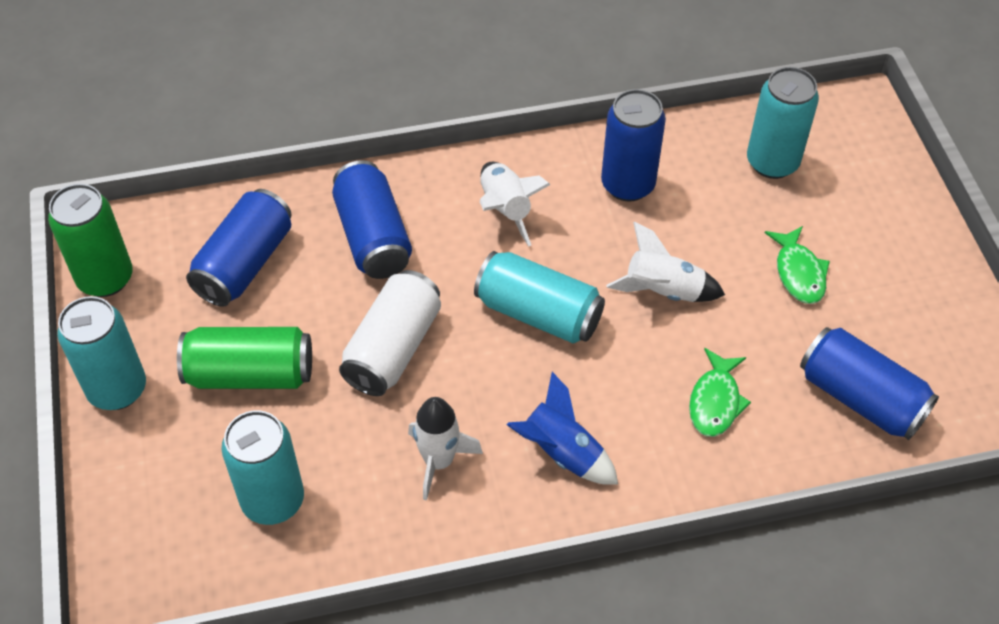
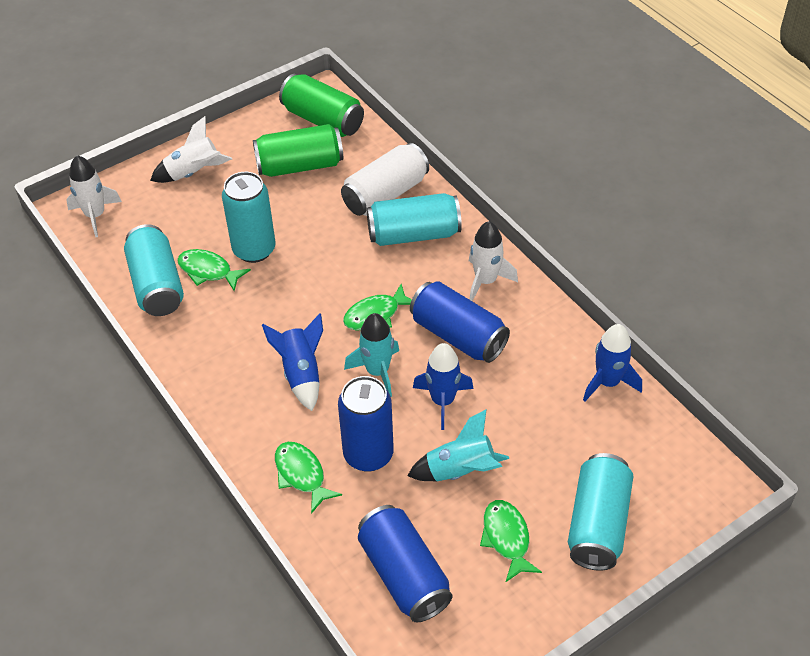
blue can: [186,189,292,307] [332,160,412,279] [601,89,666,201] [800,327,939,440] = 4 -> [338,376,394,472] [358,505,453,623] [410,281,510,363] = 3
blue rocket: [507,372,618,485] = 1 -> [262,313,323,411] [413,343,473,430] [583,324,642,401] = 3
green fish: [689,348,751,437] [765,226,830,304] = 2 -> [177,249,251,291] [275,442,342,514] [343,284,412,330] [480,500,542,583] = 4
turquoise rocket: none = 0 -> [344,313,399,397] [408,409,509,481] = 2

